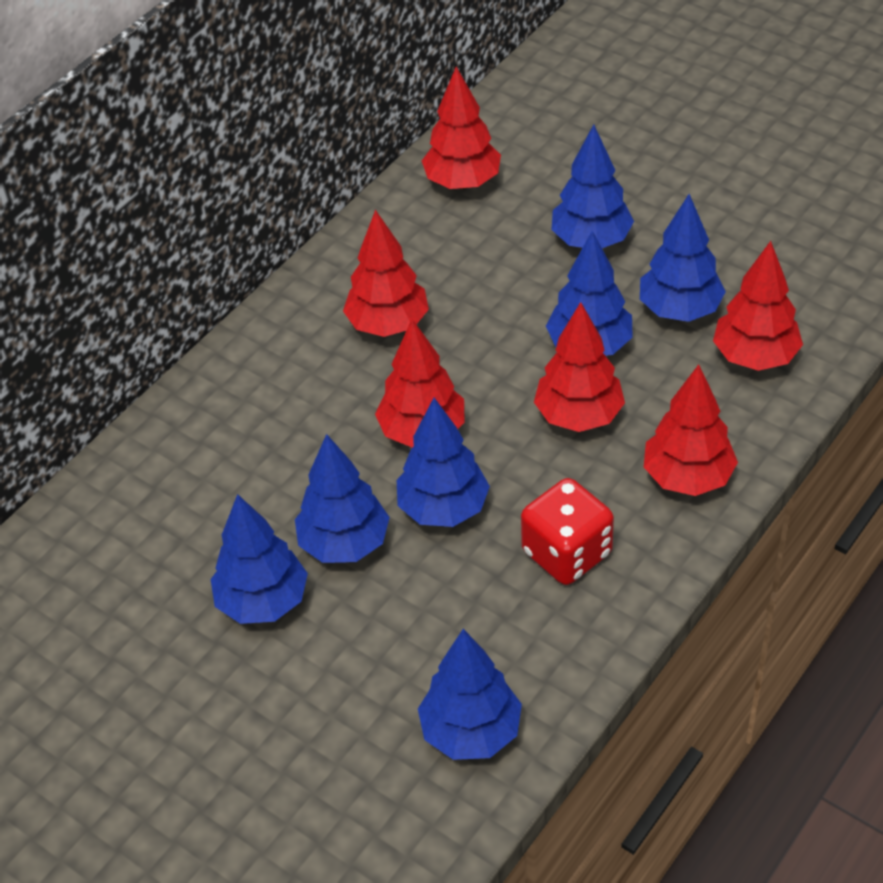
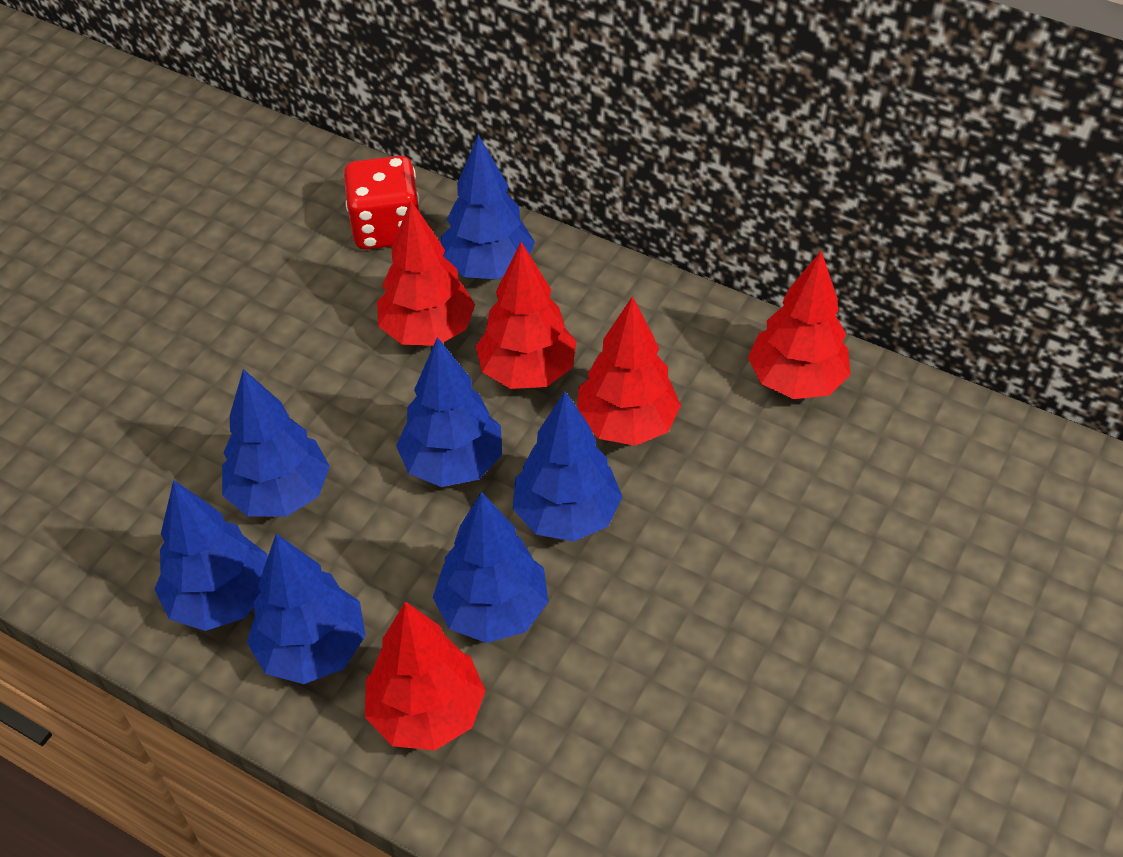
red tree: [343,210,429,337] [375,319,465,448] [422,67,501,189] [534,302,625,432] [644,364,738,496] [713,241,803,371] = 6 -> [365,601,485,751] [377,200,475,346] [475,242,577,389] [577,296,681,446] [748,251,851,399] = 5

